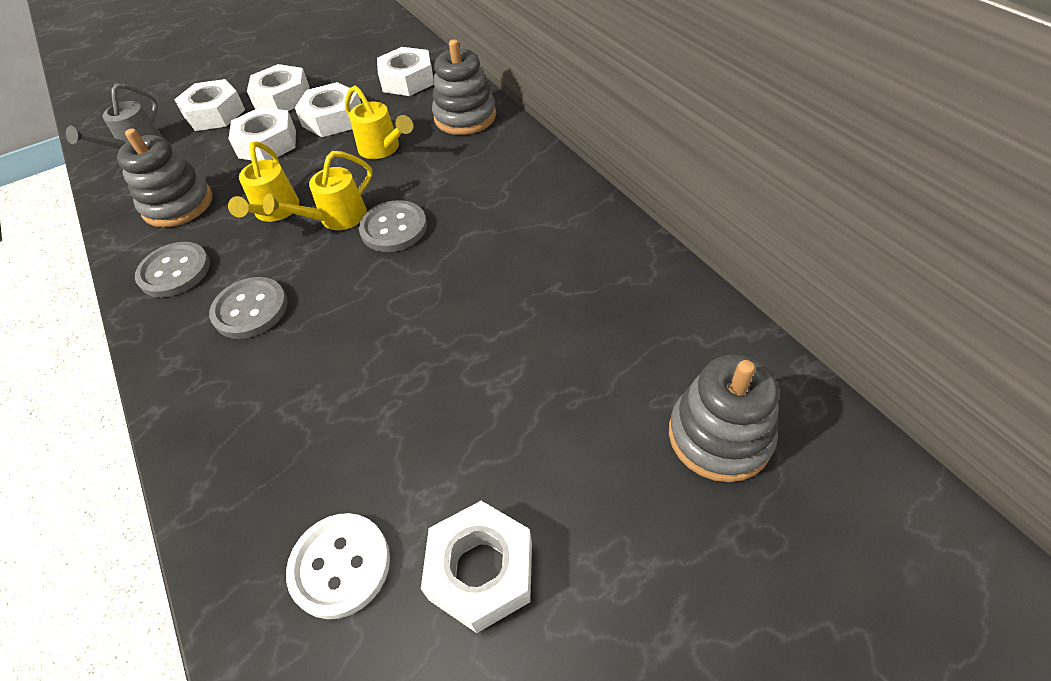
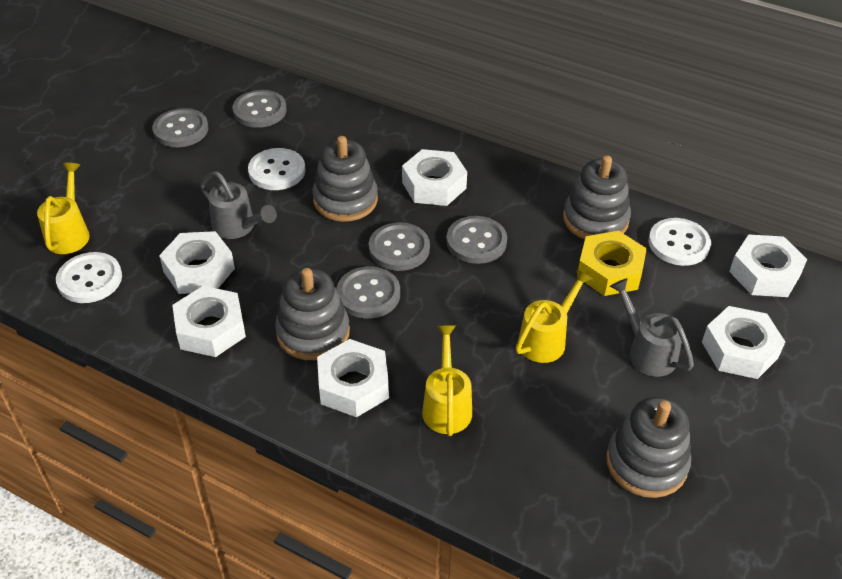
grey button: [135,242,210,298] [209,277,288,339] [359,200,427,252] = 3 -> [153,108,208,147] [233,90,287,128] [337,266,400,319] [369,222,430,271] [446,216,507,264] = 5
grey stacking toy: [117,128,212,227] [432,39,496,135] [669,355,779,482] = 3 -> [275,268,350,360] [312,136,378,222] [563,155,631,239] [606,397,691,498] = 4
grey watering can: [66,83,163,149] = 1 -> [200,171,277,239] [610,278,694,377] = 2
white button: [286,513,390,619] = 1 -> [56,252,122,303] [248,148,305,190] [649,218,711,266] = 3
yellow nut: none = 0 -> [578,231,647,296] = 1

